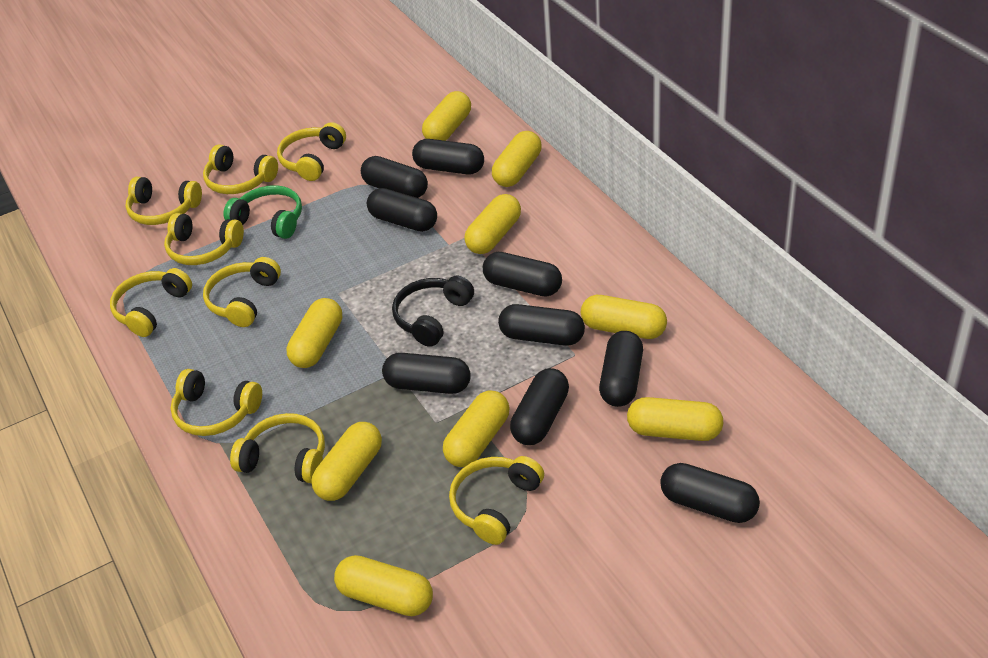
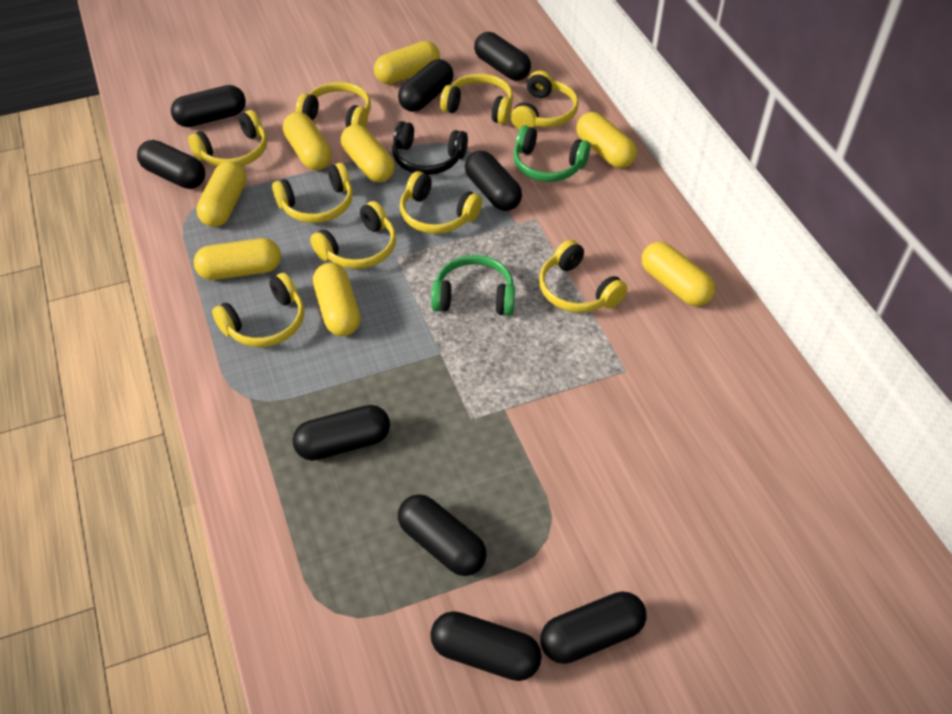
green headphones: [224,185,302,239] = 1 -> [431,255,515,316] [513,126,591,182] = 2
yellow capsule: [286,298,342,368] [311,422,382,501] [334,555,433,616] [422,91,471,141] [443,391,509,467] [464,194,521,254] [492,131,542,187] [581,295,667,339] [627,397,723,441] = 9 -> [194,238,281,280] [196,161,246,227] [283,112,332,170] [313,263,361,336] [341,124,395,182] [374,41,440,84] [576,112,637,168] [642,242,715,306] = 8

